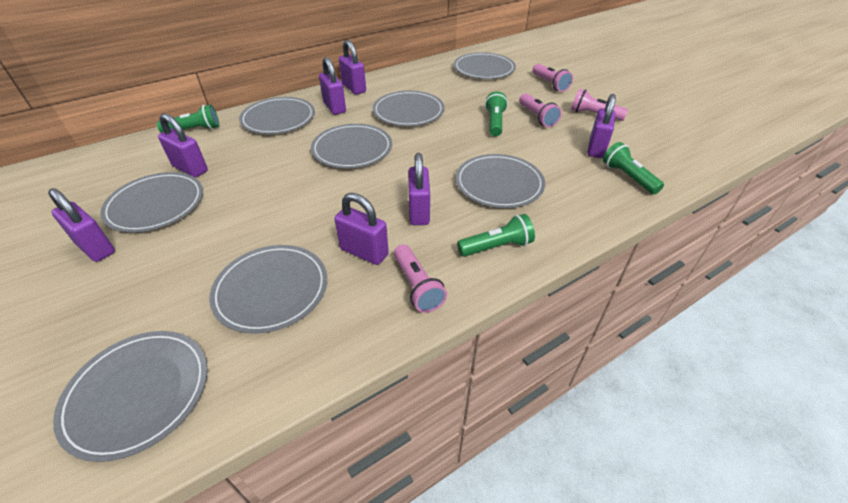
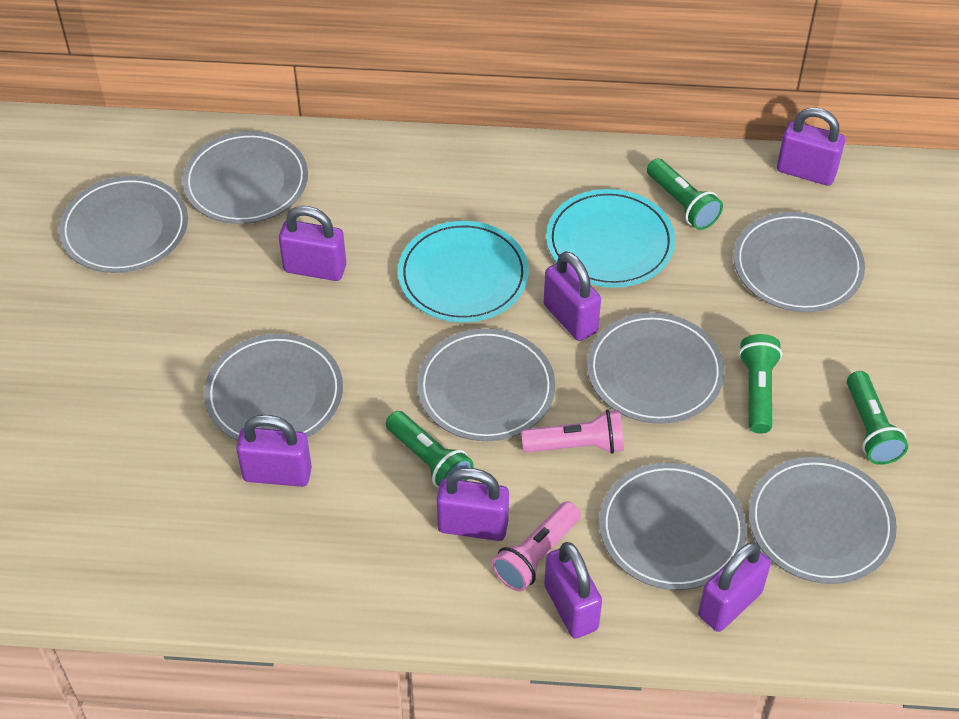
pink flashlight: [394,244,447,313] [519,93,562,127] [533,64,573,92] [571,89,628,121] = 4 -> [492,501,581,591] [521,409,624,454] = 2
turquoise plate: none = 0 -> [398,221,529,322] [546,189,675,288] = 2

